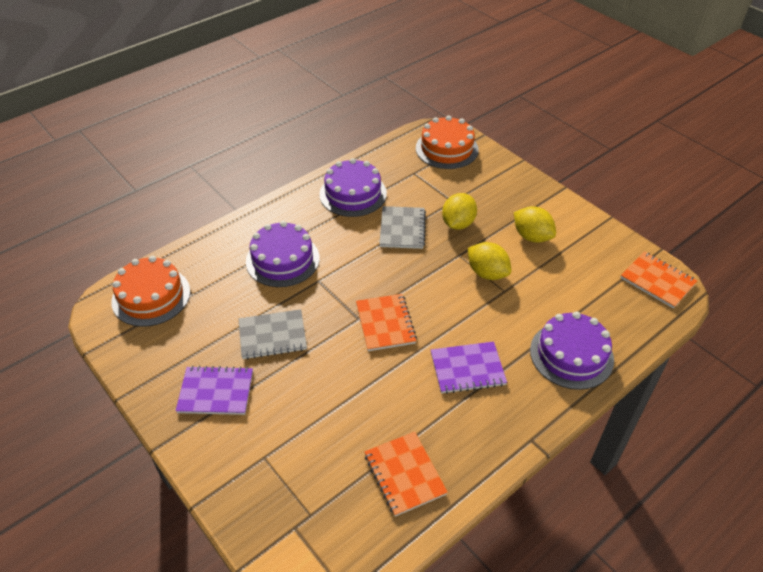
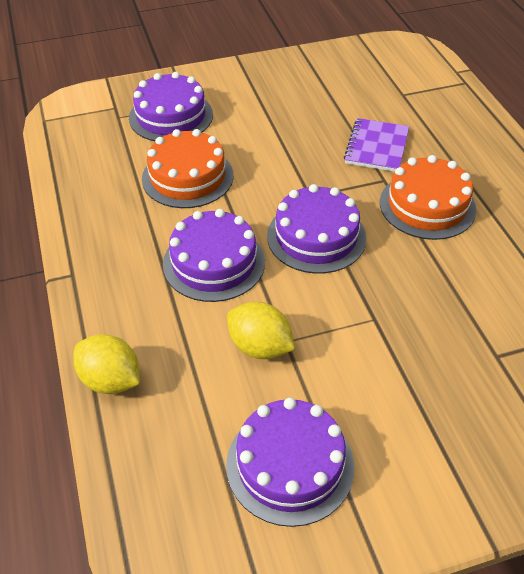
grey notebook: [239,309,307,359] [379,206,426,249] = 2 -> none = 0
orange notebook: [356,294,417,351] [364,432,448,516] [620,252,697,309] = 3 -> none = 0
purple cake: [246,221,320,287] [319,158,387,217] [530,311,614,390] = 3 -> [129,72,213,141] [163,209,265,302] [226,398,354,527] [267,184,366,274] = 4
purple notebook: [176,366,253,415] [431,341,507,394] = 2 -> [344,118,409,172] = 1
yellow lemon: [442,193,477,230] [468,242,511,280] [514,206,556,243] = 3 -> [74,334,140,394] [227,302,295,359] = 2

